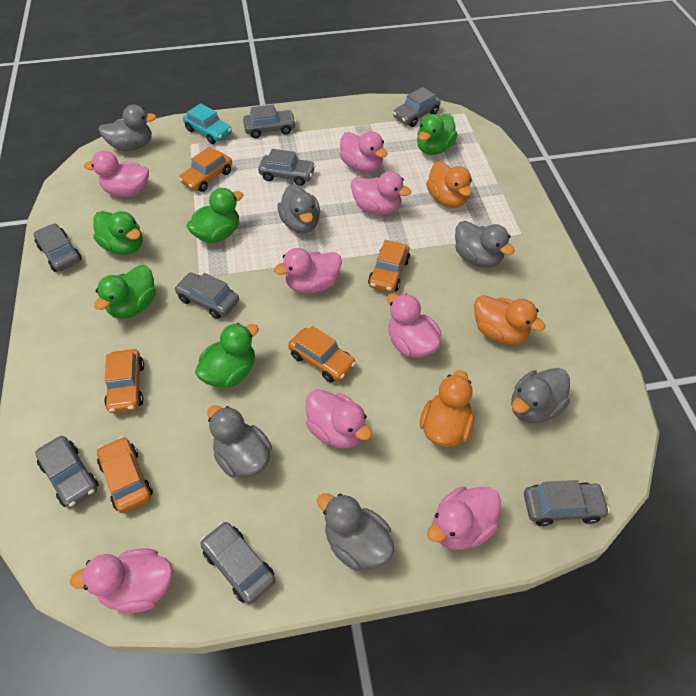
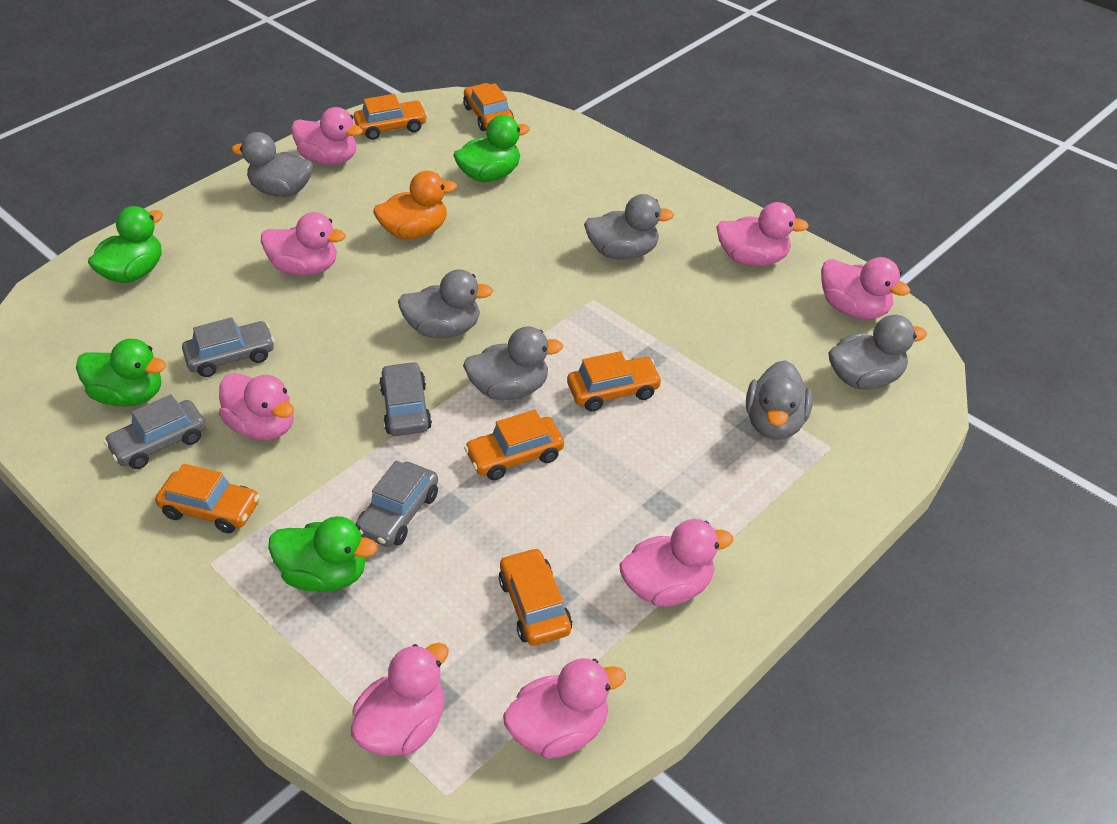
green duck: [93,211,143,255] [94,265,156,319] [187,188,243,243] [195,323,259,388] [417,114,458,155] = 5 -> [76,339,166,407] [88,206,163,283] [268,516,377,592] [453,115,530,182] = 4
grey car: [34,223,82,272] [35,436,98,508] [174,272,239,319] [200,522,275,604] [243,105,296,138] [258,149,316,186] [393,87,441,127] [524,480,610,526] = 8 -> [104,394,206,469] [182,317,275,377] [356,460,438,547] [379,361,432,436] = 4
orange car: [97,437,153,513] [104,349,144,413] [179,147,232,192] [288,326,356,382] [368,240,410,292] = 5 -> [155,464,260,533] [354,94,427,140] [463,83,514,131] [464,410,564,480] [499,548,572,646] [567,351,662,411] = 6
orange duck: [420,370,474,447] [426,161,472,208] [474,295,546,344] = 3 -> [373,171,457,239] = 1
turquoise car: [183,103,232,144] = 1 -> none = 0

